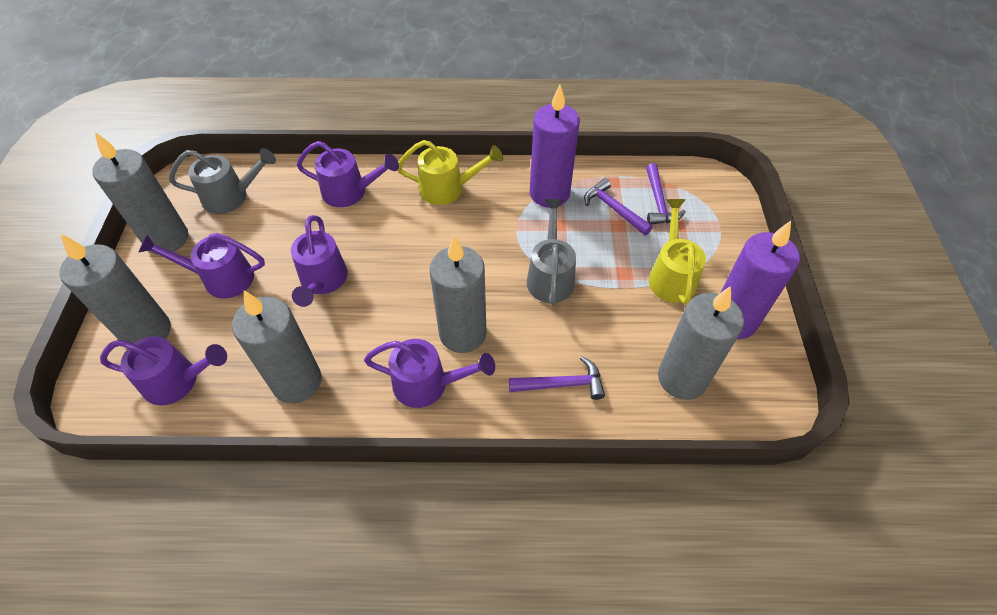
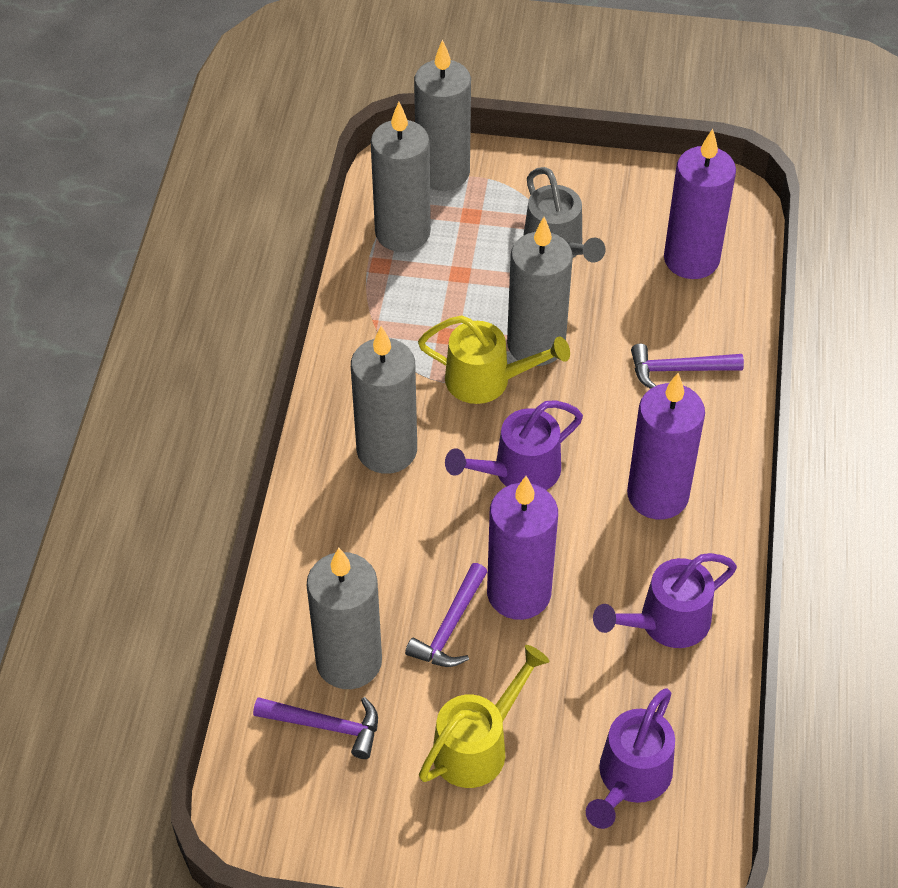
grey watering can: [169,148,276,214] [526,199,576,305] = 2 -> [523,167,606,263] = 1
purple candle: [530,85,580,208] [720,221,800,339] = 2 -> [487,476,558,620] [627,373,705,519] [664,129,736,279] = 3
purple watering can: [100,336,227,405] [138,233,265,299] [291,215,348,307] [297,141,399,207] [364,339,495,408] = 5 -> [445,400,583,490] [586,688,675,829] [593,553,737,648] = 3

